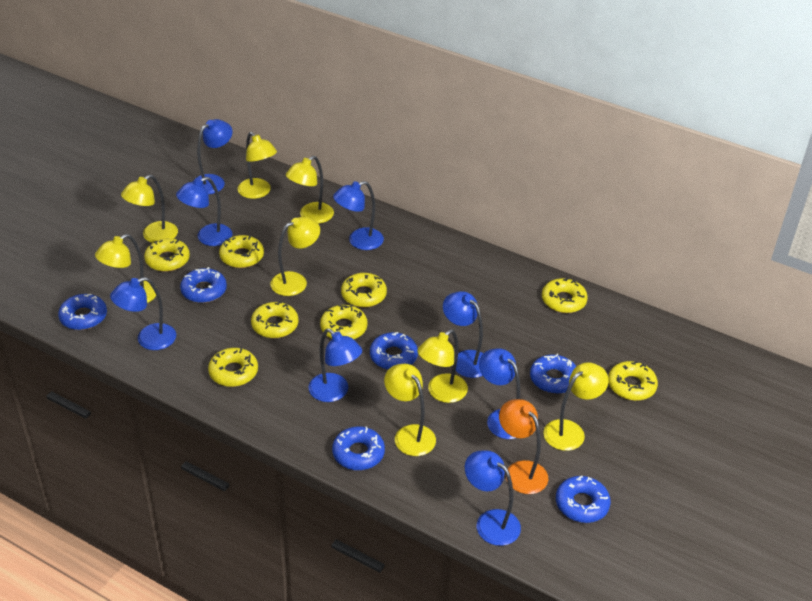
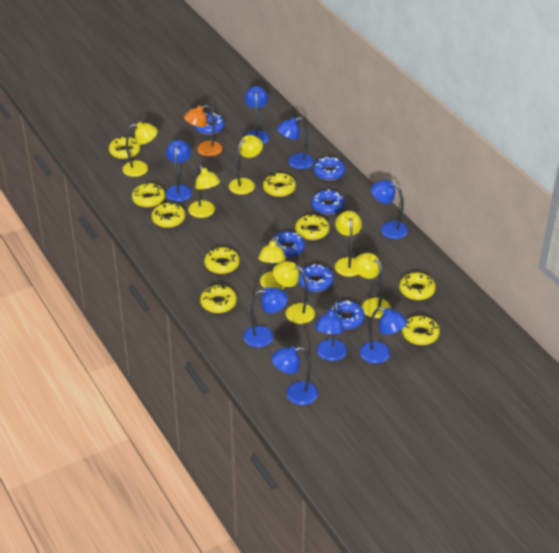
yellow donut: [144,238,190,272] [208,347,258,387] [219,235,264,268] [251,302,298,338] [320,305,367,339] [341,273,387,307] [542,278,588,313] [608,361,658,401] = 8 -> [109,136,141,159] [132,183,165,208] [151,203,185,228] [200,285,237,313] [204,247,240,274] [263,173,296,197] [295,214,329,240] [399,273,436,300] [402,315,440,345] = 9
yellow lamp: [95,234,157,303] [121,175,178,243] [237,132,277,199] [270,217,320,296] [286,156,334,223] [384,364,436,456] [417,329,468,403] [543,362,609,451] = 8 -> [122,122,158,177] [188,165,220,218] [229,135,263,195] [258,236,286,290] [273,261,315,324] [335,211,362,277] [354,253,391,318] = 7

